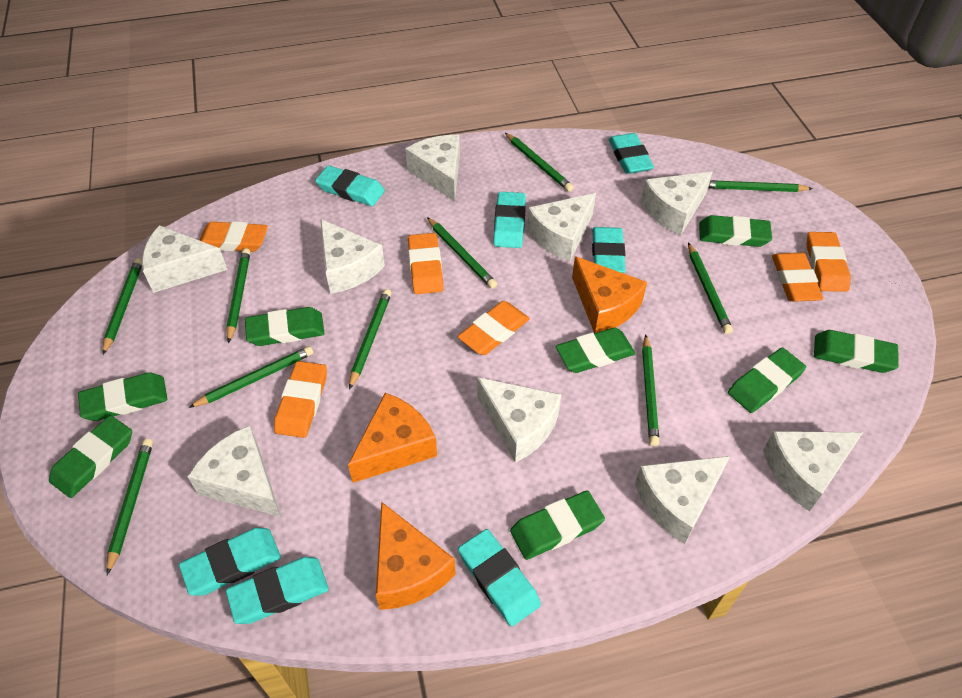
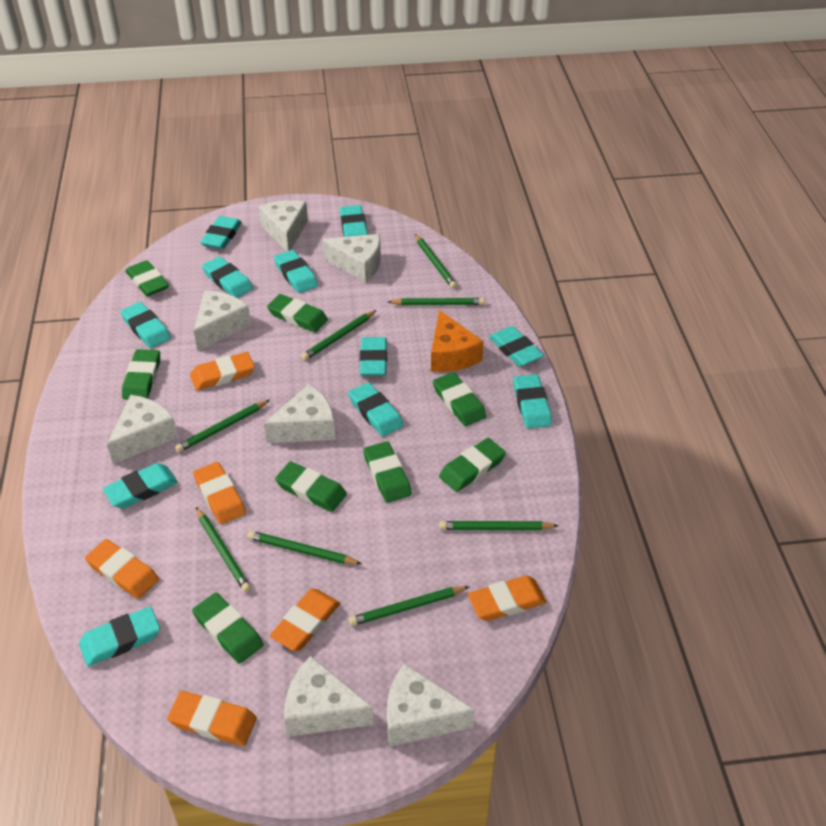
green pencil: [102,258,142,355] [106,439,153,575] [188,346,313,408] [226,248,250,343] [349,289,392,390] [427,217,497,289] [505,133,574,192] [642,334,659,446] [688,242,733,334] [708,180,813,192] = 10 -> [175,400,270,453] [196,507,251,593] [247,531,362,565] [301,310,376,361] [349,586,469,626] [388,298,485,305] [415,234,457,289] [439,521,559,530] = 8
orange cheese: [348,393,437,483] [376,502,456,610] [572,256,647,333] = 3 -> [431,310,484,372] = 1
turquoise eraser: [179,528,281,596] [226,557,329,624] [315,165,385,206] [458,529,541,626] [493,192,526,248] [592,227,626,273] [609,133,654,174] = 7 -> [79,607,160,666] [102,463,178,509] [120,302,171,348] [200,216,242,249] [202,256,253,298] [274,250,318,293] [340,205,368,237] [348,382,404,436] [360,337,387,376] [489,326,544,367] [513,374,552,429] = 11
white cheese: [142,225,228,293] [187,425,281,517] [320,219,385,294] [405,135,460,202] [477,377,562,463] [527,193,596,262] [635,456,730,544] [641,172,713,235] [763,431,863,512] = 9 -> [107,395,178,464] [194,290,251,351] [259,200,308,251] [264,384,335,443] [284,656,374,737] [322,234,381,283] [387,663,475,746] = 7

